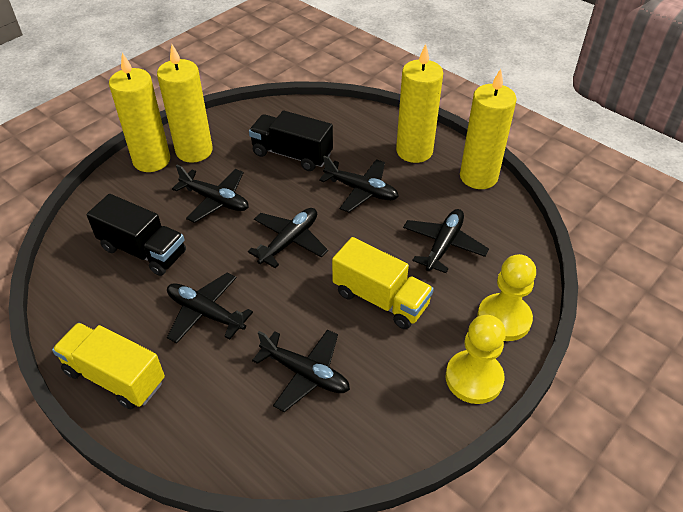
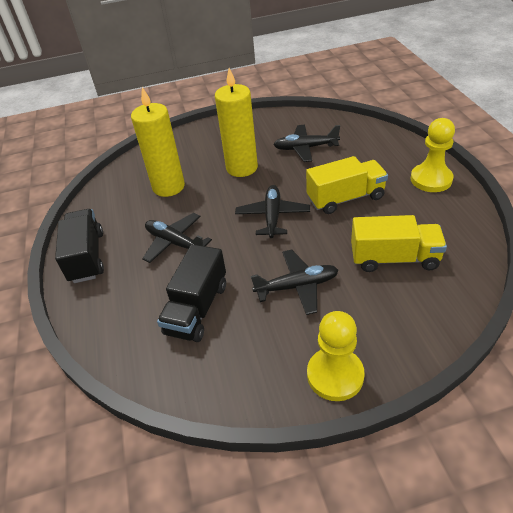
black plane: [167,272,253,343] [172,165,248,223] [248,208,328,268] [252,329,350,412] [319,156,399,212] [403,209,489,273] = 6 -> [142,213,212,263] [235,185,310,238] [251,250,338,315] [273,125,340,162] = 4
yellow candle: [109,53,170,172] [157,44,213,163] [396,44,443,163] [460,69,517,189] = 4 -> [131,87,185,197] [215,68,258,177] = 2

